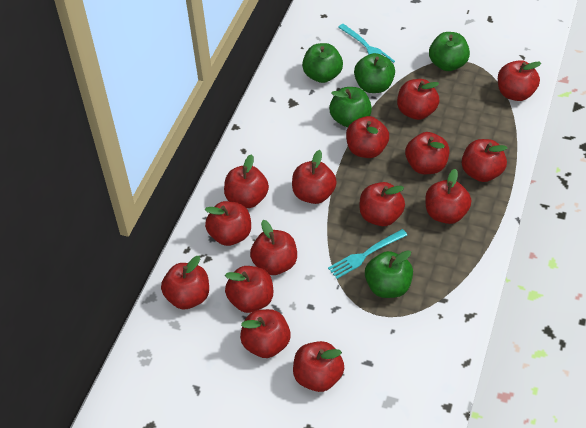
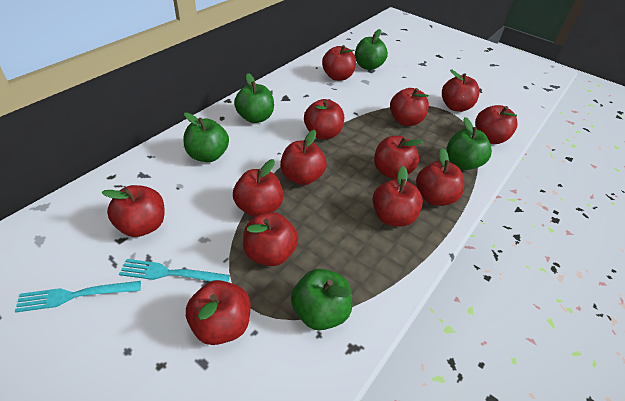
red apple: [161,256,209,309] [205,201,251,246] [224,154,269,208] [225,266,273,313] [240,309,291,358] [250,220,297,275] [292,150,337,204] [293,341,344,392] [346,116,389,158] [359,182,405,226] [397,79,439,120] [405,132,449,174] [425,169,471,224] [462,139,507,182] [498,60,541,101] = 15 -> [101,185,164,237] [186,280,251,345] [233,159,283,217] [243,212,298,266] [280,130,327,185] [304,99,344,139] [322,45,356,81] [372,166,423,227] [374,136,423,179] [390,88,429,126] [416,148,464,206] [442,70,479,112] [475,105,518,144] = 13

